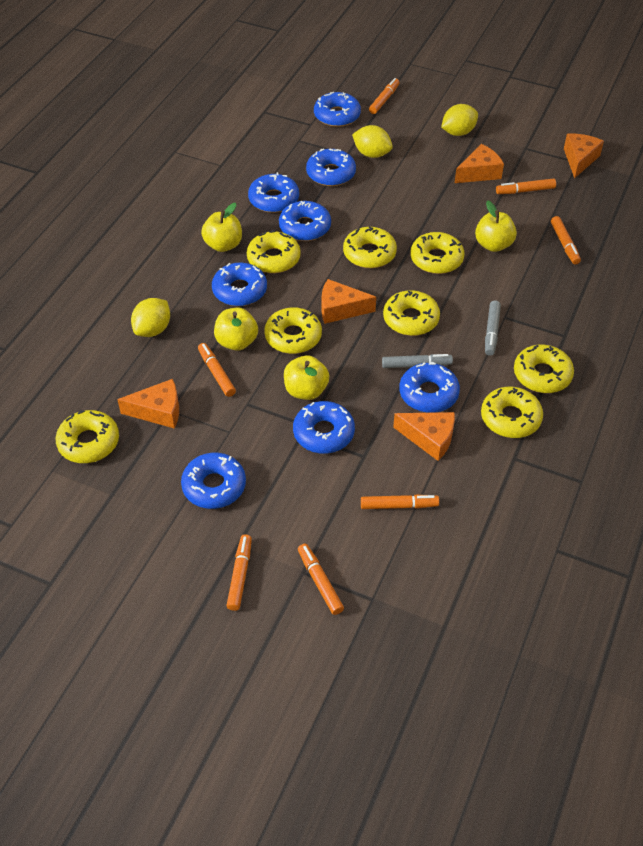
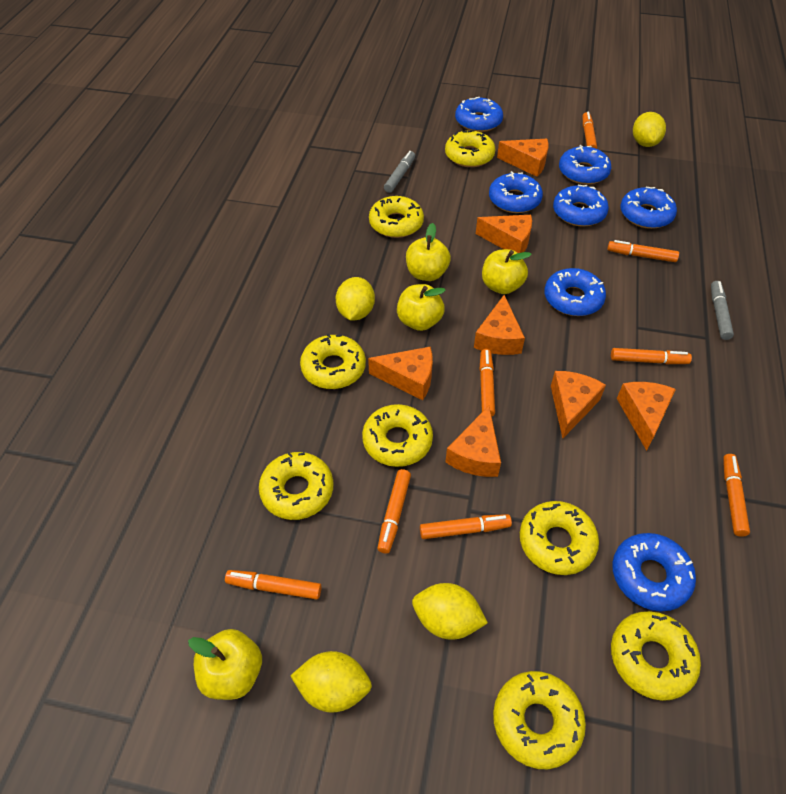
blue donut: [181,453,246,509] [212,263,267,306] [248,172,299,213] [279,201,331,241] [293,401,355,454] [306,148,356,186] [314,92,361,127] [399,362,460,413] = 8 -> [455,97,503,132] [489,171,543,213] [544,268,606,316] [553,185,609,227] [559,145,611,185] [612,533,696,611] [620,187,677,229] = 7
orange cheese: [117,379,179,428] [322,279,376,324] [393,412,455,461] [455,144,504,183] [564,134,604,178] = 5 -> [368,347,433,400] [446,406,501,477] [474,295,525,355] [476,215,532,253] [497,139,549,177] [551,371,606,438] [617,382,676,451] = 7
orange marker: [198,343,236,397] [226,534,252,611] [298,544,344,615] [361,495,439,509] [369,78,400,114] [496,178,556,194] [551,216,581,265] = 7 -> [225,570,322,600] [378,469,411,554] [420,514,512,539] [480,349,495,416] [583,112,597,149] [607,240,679,262] [611,348,692,364] [723,454,750,537] = 8
yellow lemon: [131,298,170,337] [352,125,393,158] [441,104,478,136] = 3 -> [291,651,372,713] [336,277,375,320] [412,583,488,640] [633,112,666,147] = 4

